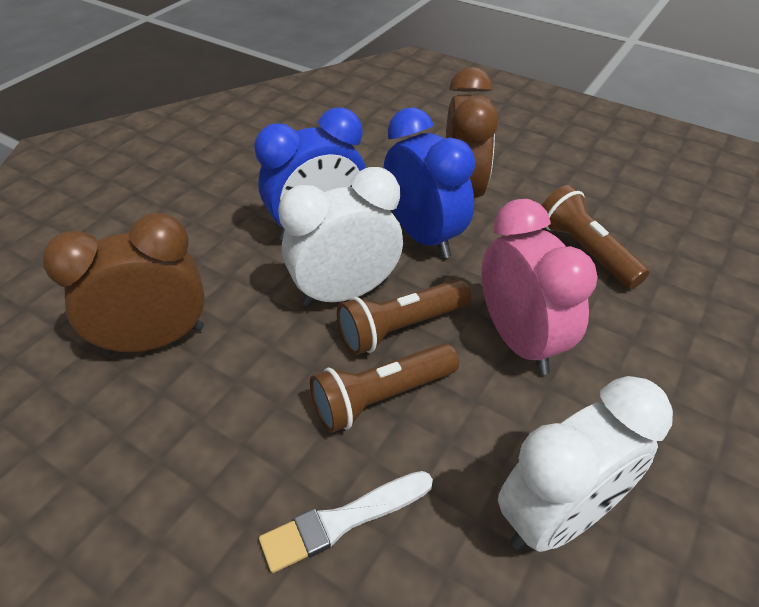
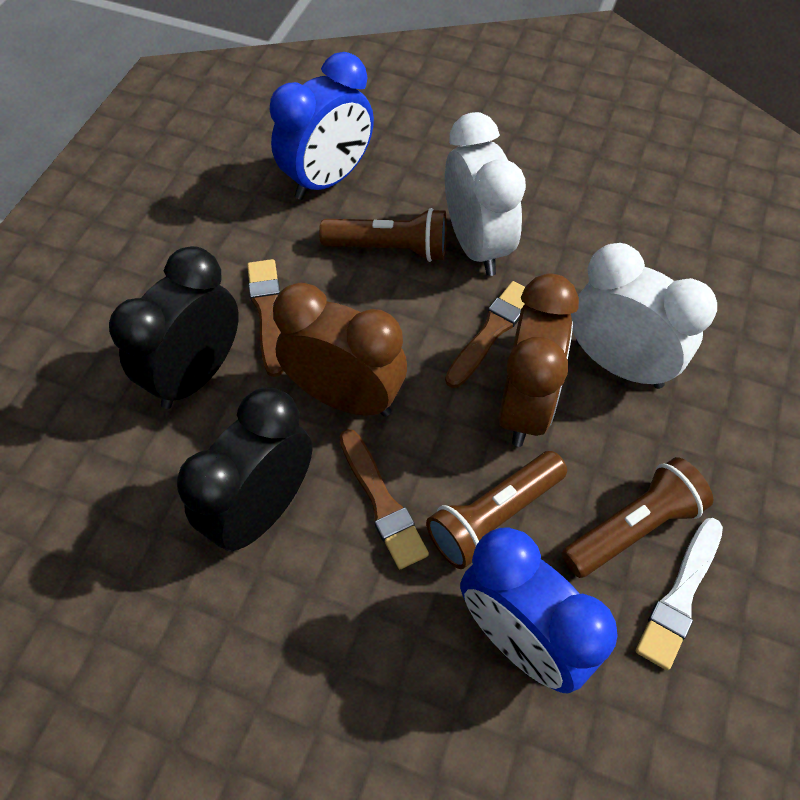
black clock: none = 0 -> [109,246,239,409] [177,388,313,552] = 2
brown brush: none = 0 -> [247,259,283,377] [340,429,429,569] [445,281,525,388] = 3
pink clock: [482,199,598,375] = 1 -> none = 0

